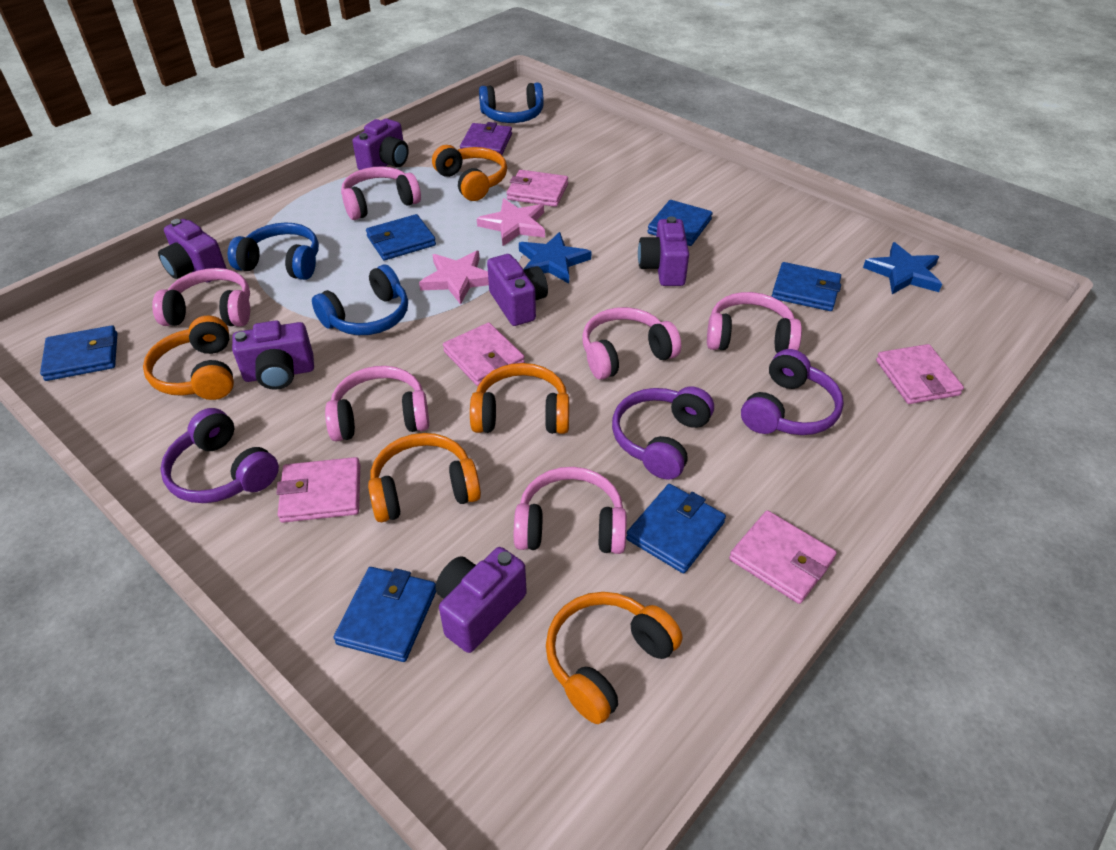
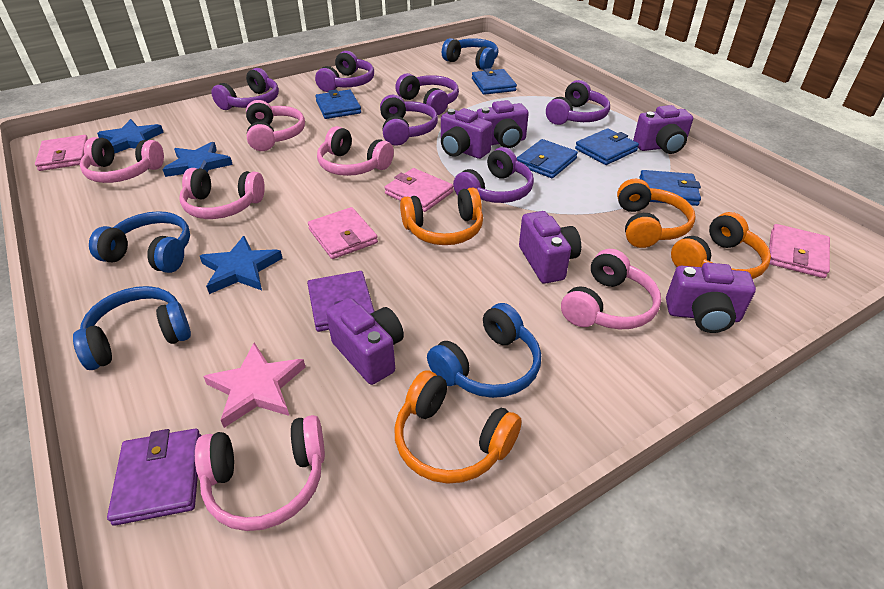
blue headphones: [228,223,319,280] [312,265,408,335] [479,82,544,123] = 3 -> [73,286,191,370] [89,211,190,273] [427,303,541,398] [442,38,499,71] = 4
blue star: [519,232,592,284] [863,242,942,294] = 2 -> [97,119,164,154] [162,142,233,177] [200,236,283,294] = 3
blue wallet: [40,325,118,381] [333,567,436,662] [366,214,436,260] [626,484,726,573] [647,200,712,246] [772,262,841,311] = 6 -> [315,89,361,119] [472,68,517,95] [517,139,578,178] [575,128,639,165] [639,170,701,206] = 5
orange headphones: [143,315,234,400] [368,433,481,522] [432,145,507,201] [470,363,569,434] [546,592,682,724] = 5 -> [394,370,522,484] [400,187,483,245] [617,179,696,248] [671,212,771,279] = 4
pink star: [419,251,489,305] [477,198,545,246] = 2 -> [203,343,305,428] = 1
pink wallet: [276,457,360,523] [443,323,525,386] [507,170,568,207] [729,510,837,604] [876,344,964,404] = 5 -> [35,135,88,171] [308,207,378,259] [384,168,453,212] [769,224,830,278] = 4
purple headphones: [160,408,279,503] [612,387,714,480] [741,349,844,435] = 3 -> [211,68,279,110] [315,51,374,92] [380,95,438,146] [395,73,459,115] [453,147,534,203] [546,80,610,125] = 6
purple wallet: [460,122,512,155] = 1 -> [107,428,201,526] [307,271,375,332] = 2

